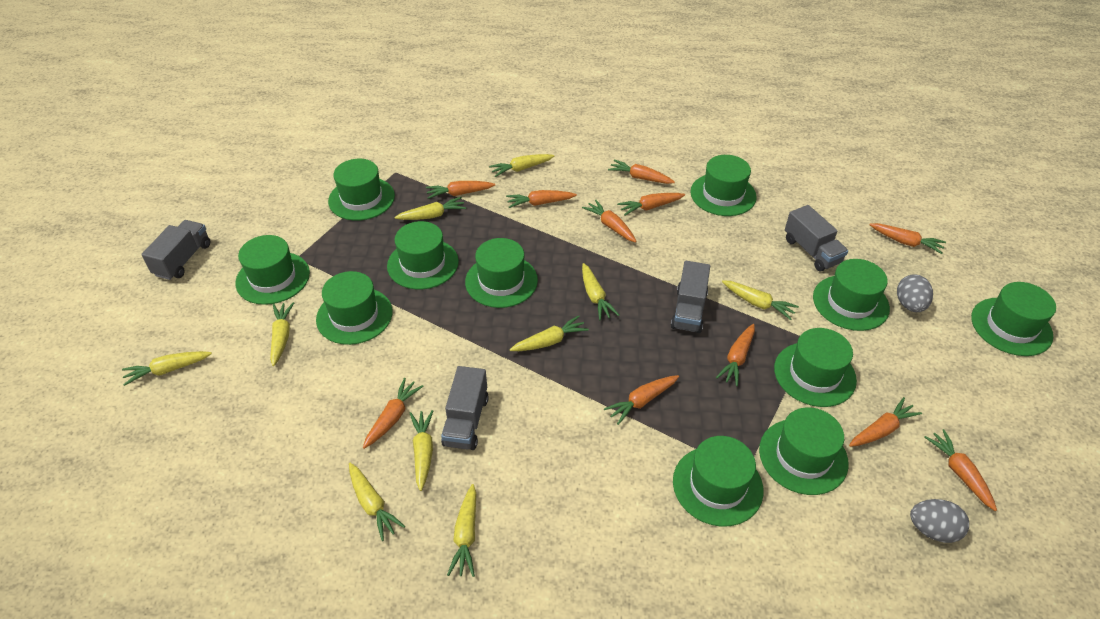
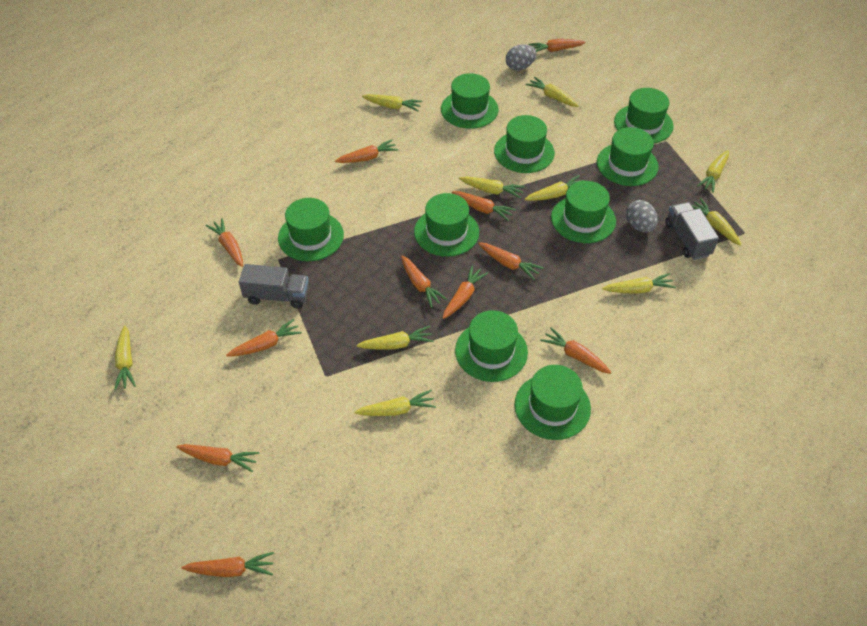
green hat: [235,235,310,305] [316,271,393,345] [328,159,395,221] [387,221,459,289] [465,238,538,308] [673,436,763,527] [690,155,757,216] [759,407,849,495] [774,328,857,407] [813,259,890,331] [971,282,1056,356] = 11 -> [278,198,344,261] [414,193,479,257] [441,73,499,129] [455,310,528,382] [494,115,555,173] [515,365,591,440] [551,181,616,243] [597,127,658,186] [614,88,674,143] = 9
grey truck: [141,220,210,280] [441,366,489,450] [671,261,710,333] [785,205,848,271] = 4 -> [239,264,309,309] [665,202,719,260] = 2

